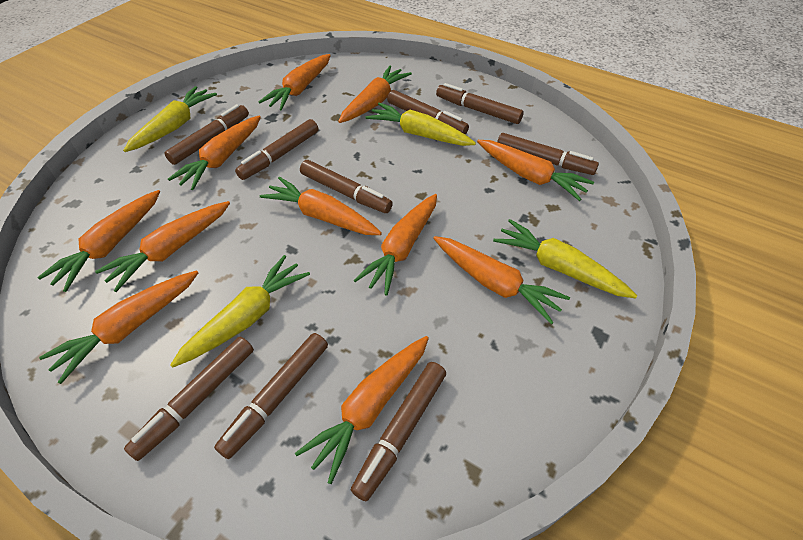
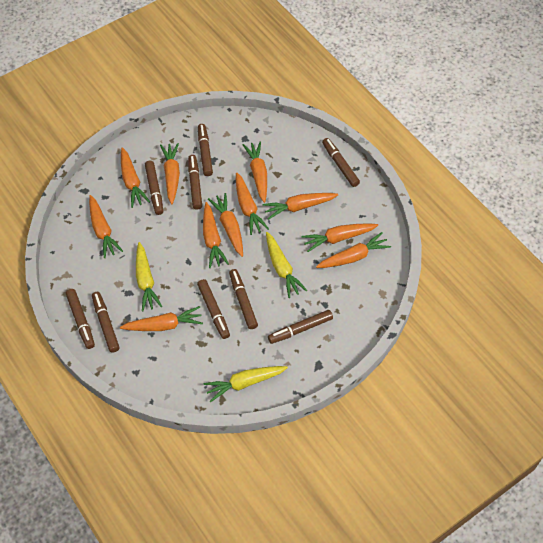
yellow carrot: [123,86,217,152] [170,255,310,368] [365,103,476,146] [493,219,637,298] = 4 -> [136,242,162,311] [204,366,288,402] [266,232,307,298] = 3

